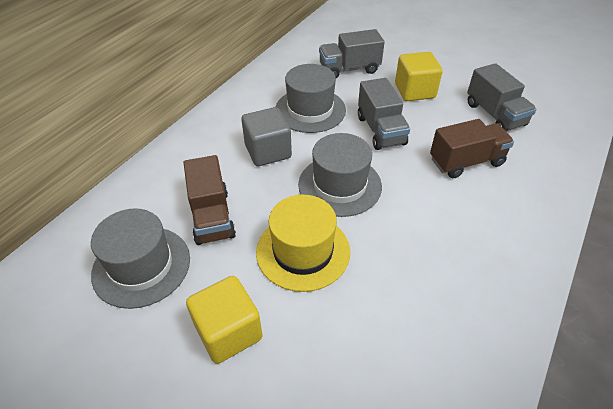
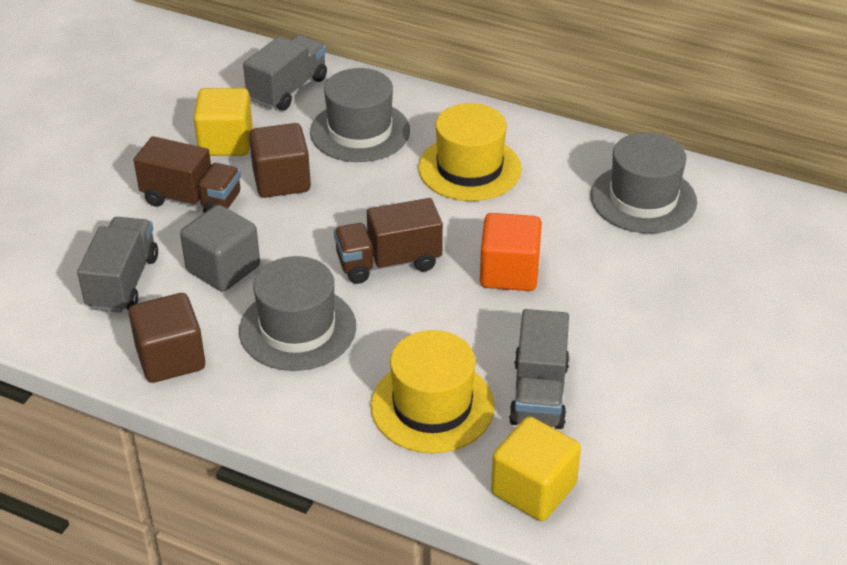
brown cube: none = 0 -> [129,293,205,383] [249,123,311,198] = 2
orange cube: none = 0 -> [480,213,542,291] = 1
yellow hat: [256,195,350,292] = 1 -> [371,330,495,453] [418,103,522,201] = 2

